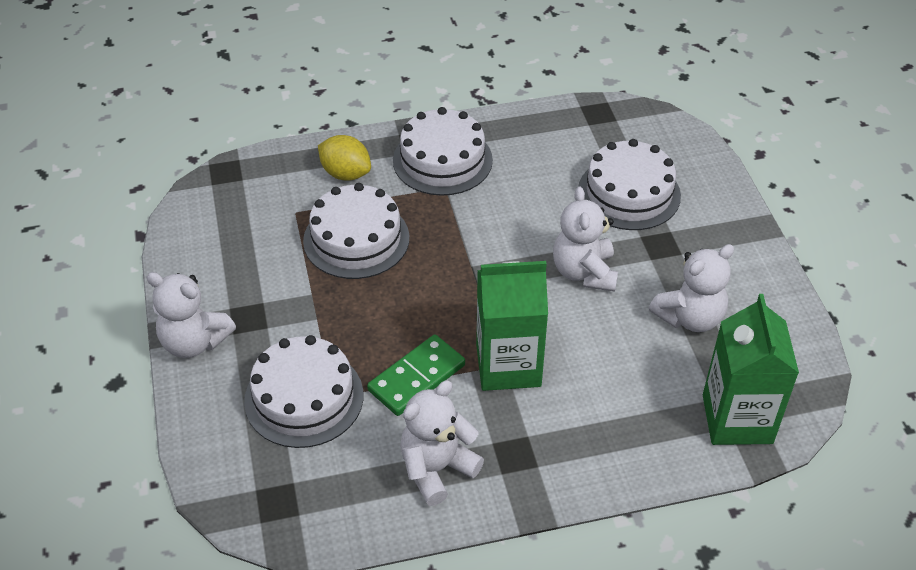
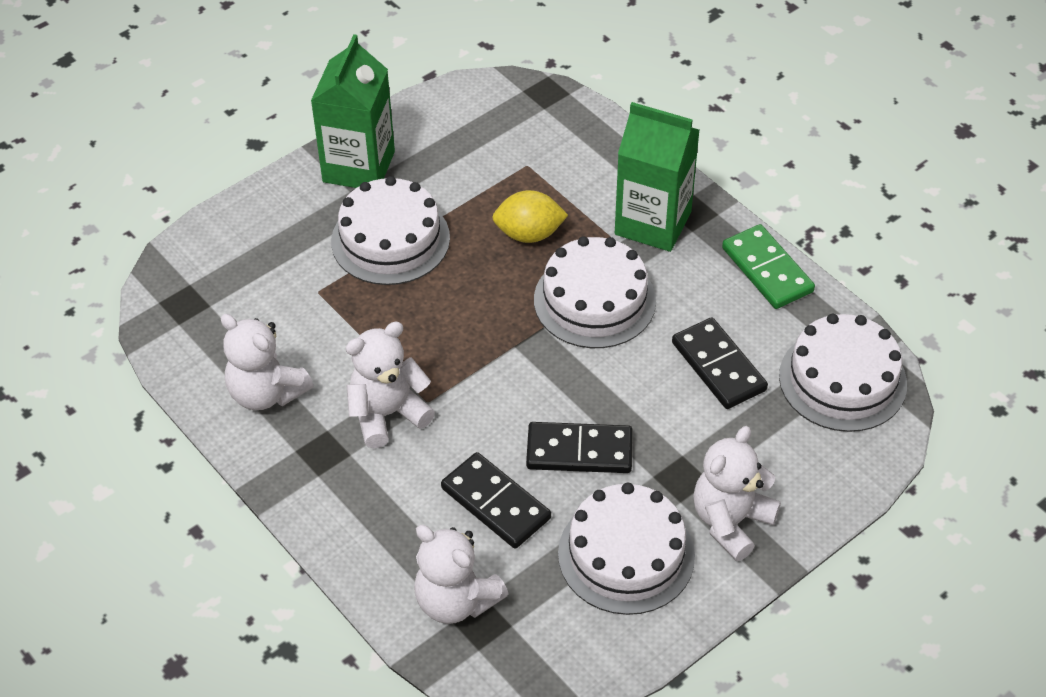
black domino: none = 0 -> [441,452,551,549] [526,422,633,473] [672,317,768,409] = 3

